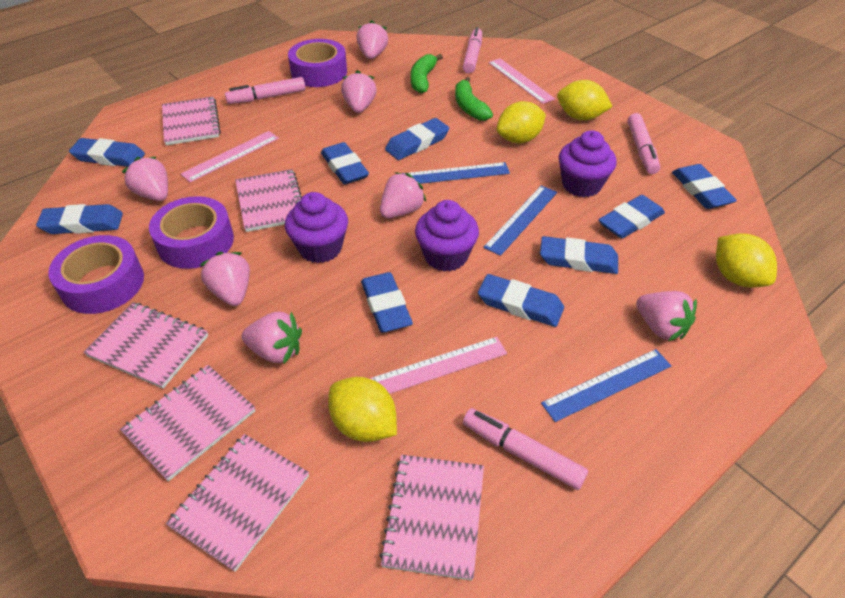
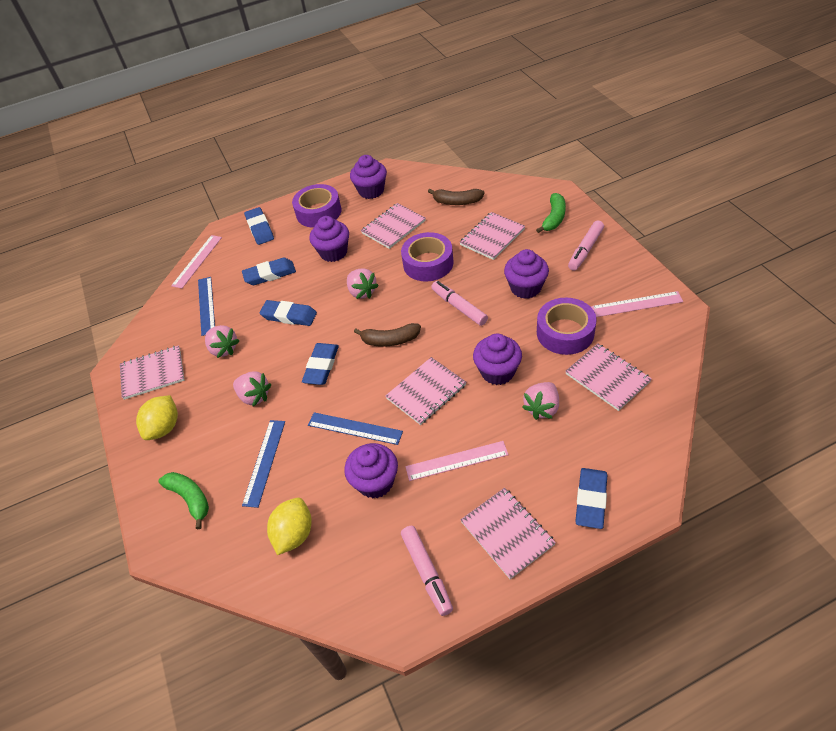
blue eraser: [36,204,123,234] [69,138,145,167] [321,142,369,184] [361,272,413,333] [385,118,449,160] [478,274,564,327] [540,236,618,274] [598,195,665,238] [672,164,737,209] = 9 -> [242,258,296,285] [244,207,274,245] [260,300,317,326] [302,343,339,385] [576,468,607,529] = 5
brown banana: none = 0 -> [354,323,421,347] [428,189,484,205] = 2
pink marker: [225,77,305,104] [463,27,482,73] [463,408,588,490] [628,113,660,174] = 4 -> [401,526,453,616] [431,281,488,326] [568,220,604,271] = 3
pink strawberry: [122,156,168,201] [200,252,250,306] [242,312,302,364] [341,70,377,113] [357,20,388,59] [380,172,426,219] [636,291,697,341] = 7 -> [205,325,240,358] [233,371,272,406] [347,269,379,299] [522,382,559,420] = 4
purple cupcake: [285,192,348,263] [415,200,479,272] [559,130,617,197] = 3 -> [309,216,349,262] [344,443,398,498] [350,155,387,199] [473,333,522,385] [504,249,549,299] = 5
yellow lemon: [328,377,397,442] [497,101,546,144] [557,80,613,120] [716,234,777,288] = 4 -> [136,395,178,440] [267,498,312,555] = 2

